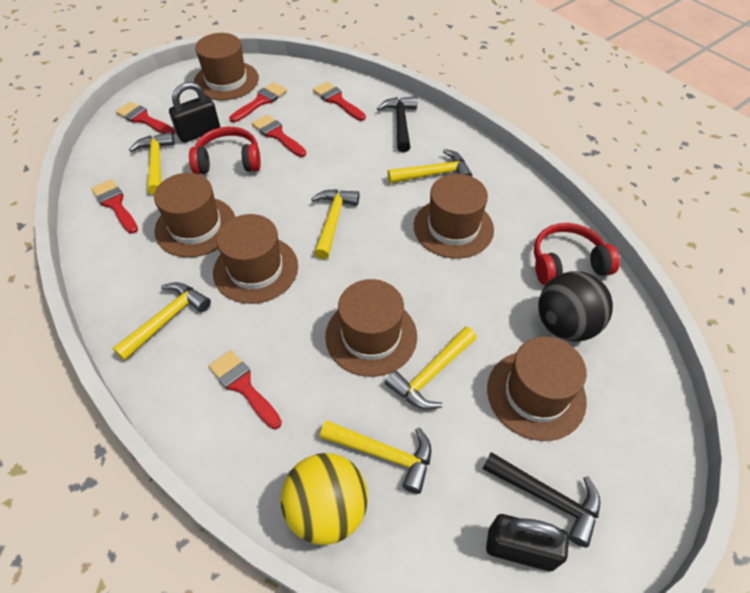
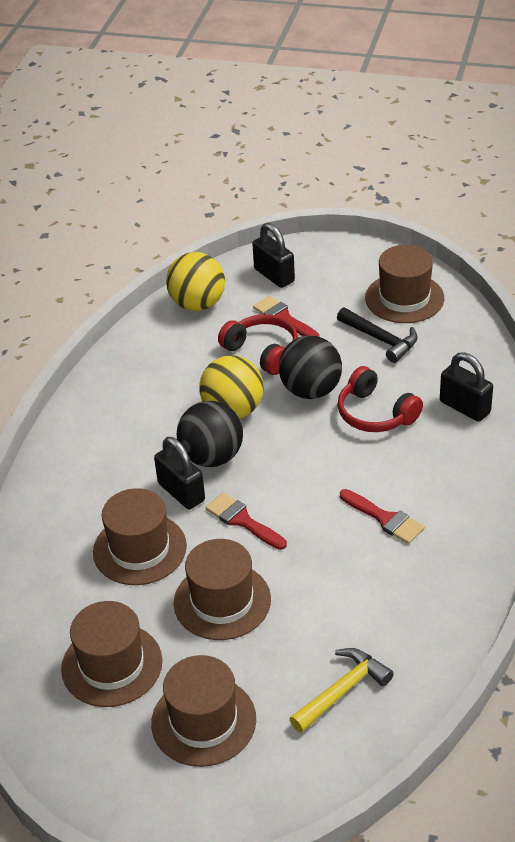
black ball: [538,271,613,342] = 1 -> [177,401,243,467] [279,336,342,399] = 2
black hammer: [377,96,417,152] [482,452,600,547] = 2 -> [337,308,418,363] = 1
black padlock: [169,82,220,143] [486,514,569,571] = 2 -> [154,437,205,509] [252,223,295,288] [440,352,493,422] = 3
brown hat: [154,173,235,257] [194,33,259,100] [213,214,298,304] [325,279,417,377] [414,174,494,259] [487,337,587,441] = 6 -> [61,601,163,707] [93,488,187,585] [151,655,256,767] [174,539,271,640] [365,245,444,323] = 5
red brush: [91,179,138,234] [116,102,175,135] [209,350,282,429] [229,82,287,123] [252,114,306,157] [313,82,366,121] = 6 -> [206,493,287,550] [253,296,320,337] [340,489,425,544] = 3
yellow ball: [281,453,368,545] = 1 -> [166,252,225,311] [199,355,264,419] = 2
yellow hammer: [113,282,211,361] [129,132,175,195] [311,189,359,259] [320,420,431,494] [385,327,477,410] [388,149,472,184] = 6 -> [290,648,394,733] = 1

